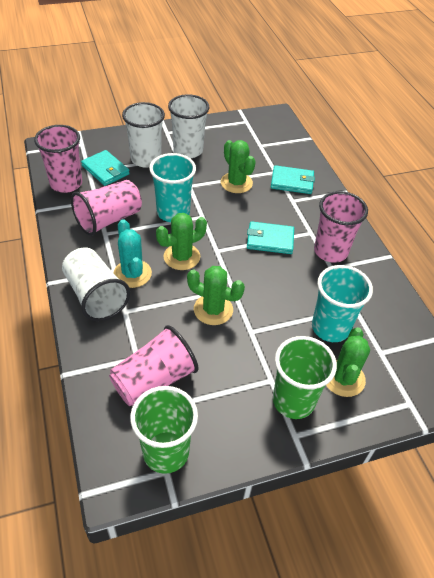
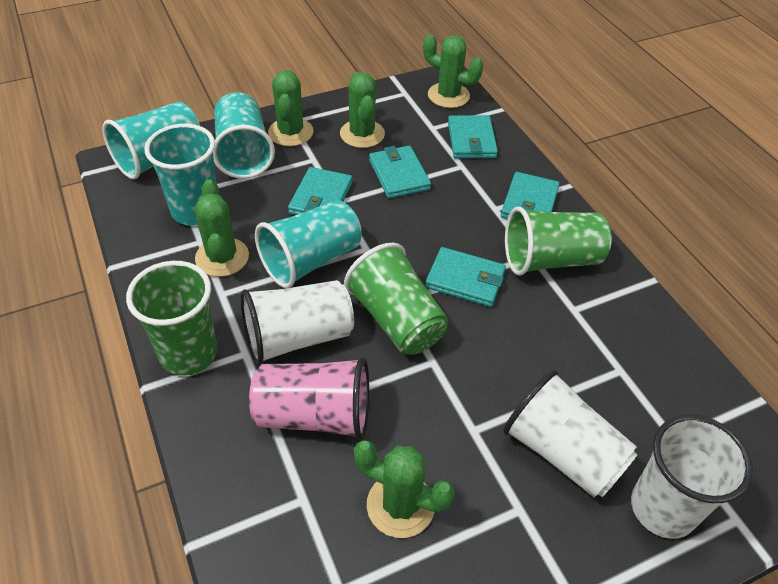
green cactus: [156,213,207,270] [187,266,245,325] [221,140,256,193] [326,327,370,397] = 4 -> [195,179,249,277] [268,70,314,146] [340,72,385,148] [354,440,455,538] [423,35,483,108] = 5
green cup: [130,386,198,474] [273,336,337,419] = 2 -> [126,261,217,376] [344,243,448,355] [505,207,612,276] = 3
pink cup: [34,125,82,193] [71,180,142,236] [109,325,198,406] [314,191,368,263] = 4 -> [249,357,369,440] = 1
turquoise cactus: [114,219,152,288] = 1 -> none = 0
turquoise cup: [149,153,196,222] [312,265,373,342] = 2 -> [102,101,200,180] [144,124,217,226] [213,92,275,179] [255,200,362,288] = 4
turquoise wallet: [81,150,130,186] [247,221,294,254] [271,165,315,194] = 3 -> [288,167,352,215] [369,146,431,198] [425,247,506,307] [448,115,498,159] [501,172,560,219] = 5

